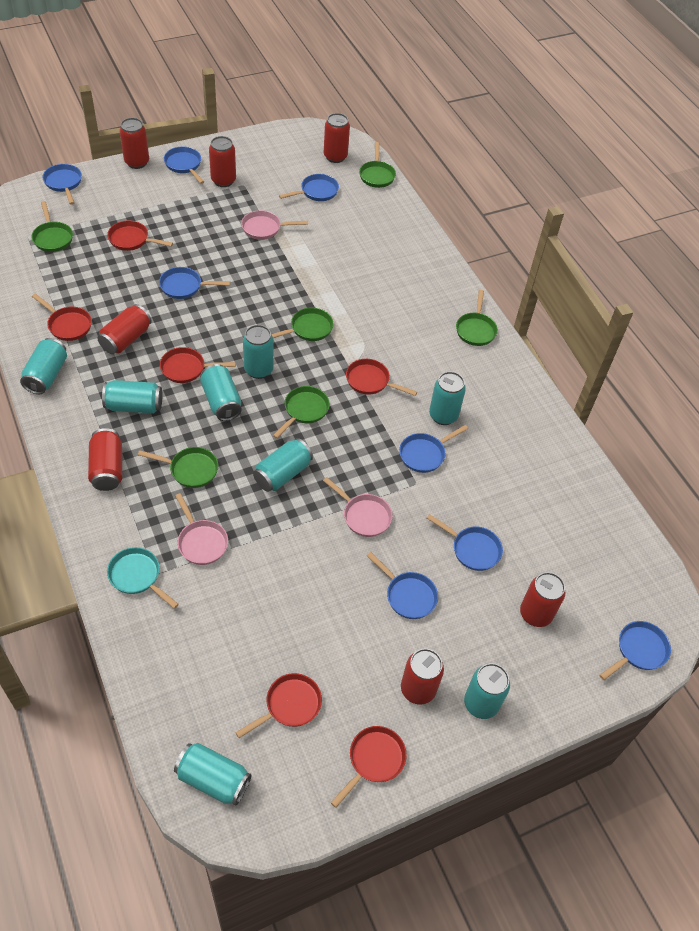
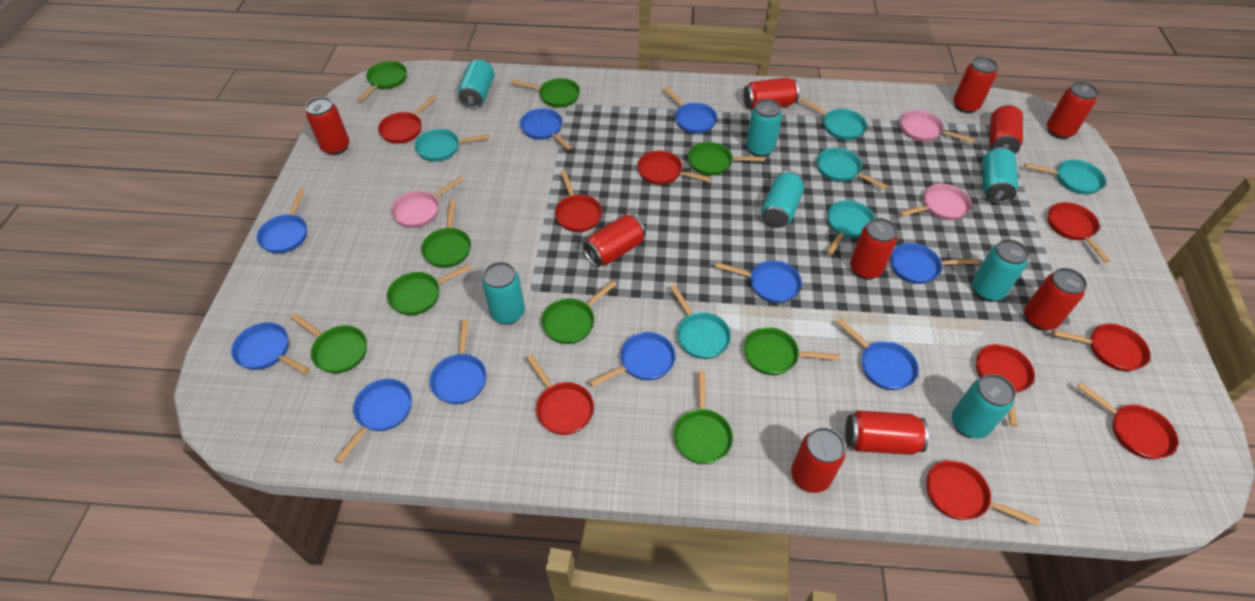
blue pan: [42,164,82,205] [159,267,230,299] [164,147,204,184] [279,174,339,201] [367,552,438,619] [399,425,468,473] [427,514,503,571] [599,621,671,680] = 8 -> [231,322,310,374] [256,188,307,254] [335,379,412,463] [430,319,487,404] [520,108,572,150] [589,332,676,387] [663,87,717,134] [715,260,802,303] [837,318,919,390] [890,243,979,284] = 10
green pan: [31,201,73,252] [138,447,218,488] [271,308,333,341] [273,386,330,439] [359,142,396,188] [456,290,498,346] = 6 -> [291,313,367,373] [358,61,407,102] [387,264,472,315] [421,200,471,268] [511,78,580,107] [541,280,617,344] [673,371,733,464] [688,142,765,176] [744,327,840,375] = 9
red can: [88,428,122,491] [97,304,152,354] [120,118,149,169] [209,136,236,187] [324,113,350,163] [401,649,444,705] [520,572,566,627] = 7 -> [305,97,349,155] [582,215,646,267] [743,77,799,110] [791,427,846,493] [845,411,929,455] [850,218,897,280] [953,57,998,113] [989,105,1023,154] [1024,268,1087,331] [1047,81,1098,139] = 10
red pan: [32,293,92,341] [107,220,173,251] [160,347,236,383] [235,673,322,738] [331,726,407,808] [346,359,417,396] = 6 -> [378,95,436,144] [526,355,594,435] [555,170,602,232] [637,151,712,185] [926,460,1040,526] [976,344,1035,427] [1048,202,1110,263] [1052,324,1150,371] [1077,382,1178,459] = 9
turquoise can: [20,338,67,394] [102,380,162,414] [174,743,252,806] [200,364,242,421] [243,325,274,379] [253,438,313,492] [429,371,466,425] [464,663,510,719] = 8 -> [458,59,494,108] [482,262,525,325] [746,99,782,157] [761,170,804,228] [952,374,1016,439] [972,239,1029,301] [982,147,1018,204] = 7
turquoise pan: [107,547,179,609] = 1 -> [415,129,490,162] [670,285,731,359] [800,98,867,140] [817,148,888,190] [827,200,875,255] [1024,160,1106,194] = 6

